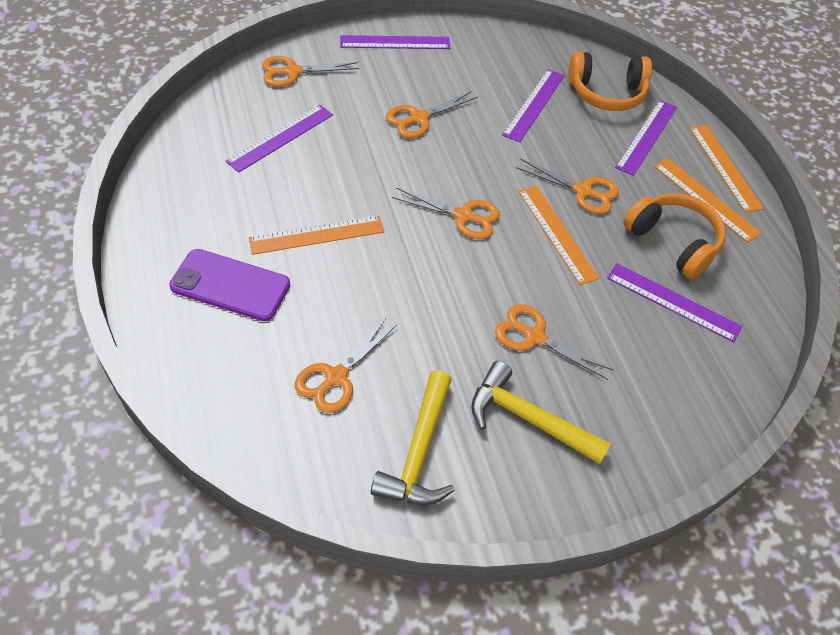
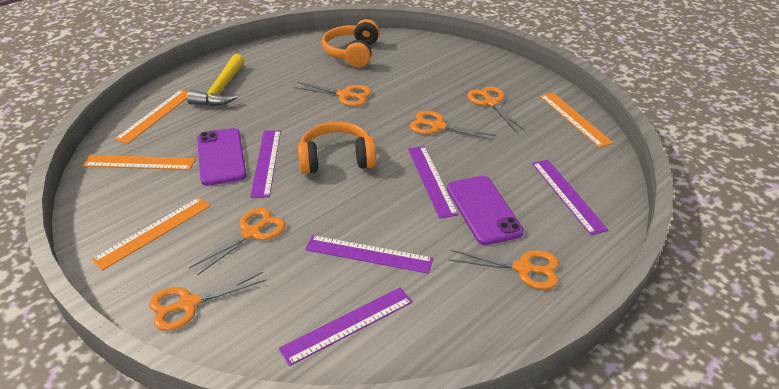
purple phone: [169,249,290,321] = 1 -> [197,128,247,186] [447,176,524,245] = 2
yellow hammer: [371,370,455,505] [471,361,611,464] = 2 -> [187,54,245,106] = 1

